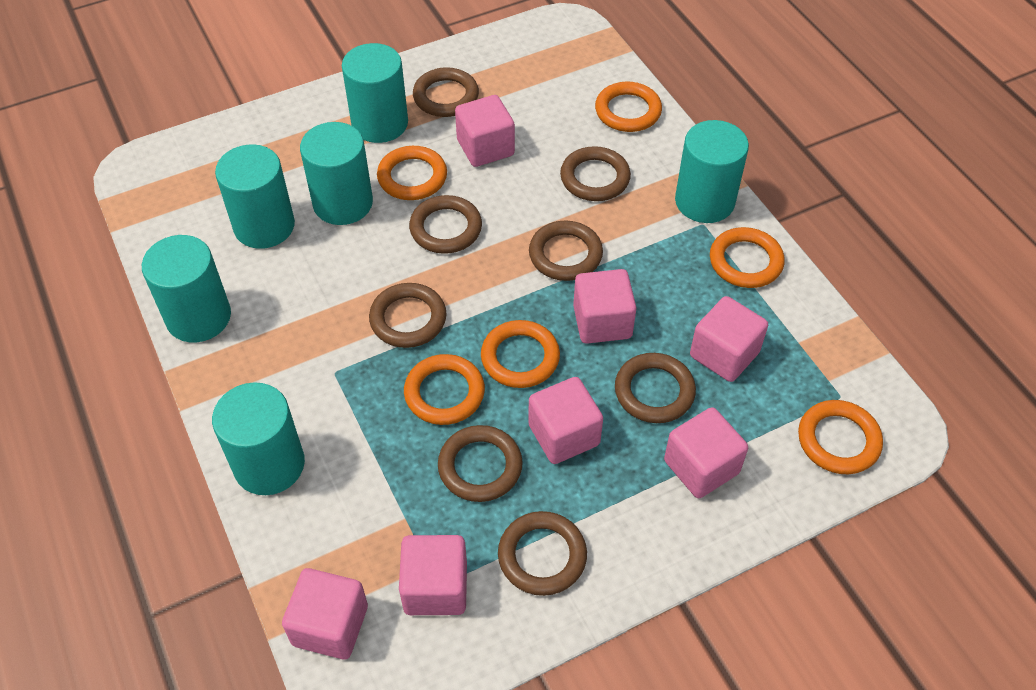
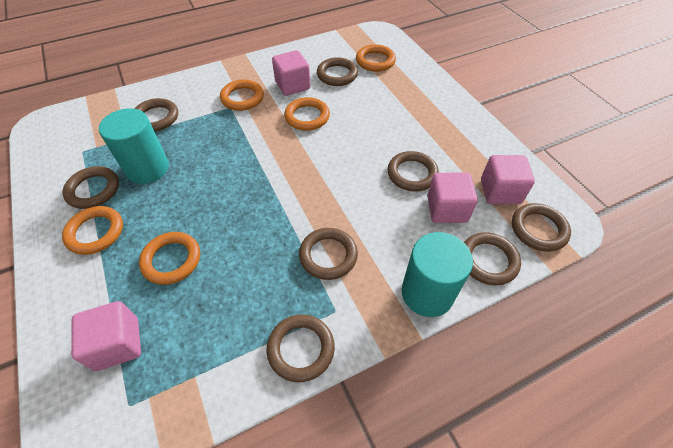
orange ring: [377,146,447,200] [404,354,485,425] [481,320,560,388] [595,82,662,132] [710,227,785,288] [798,400,883,474] = 6 -> [62,206,123,255] [139,232,200,285] [220,79,264,111] [284,97,330,131] [356,44,396,72] = 5
pink cube: [282,568,368,659] [399,535,467,615] [455,95,515,167] [528,377,603,464] [573,269,637,344] [664,407,748,498] [690,296,768,382] = 7 -> [71,301,141,371] [272,50,310,96] [427,172,478,223] [481,155,535,204] = 4
turquoise cylinder: [142,235,231,343] [212,382,305,495] [215,144,295,249] [300,122,373,225] [342,43,408,143] [675,120,749,223] = 6 -> [99,108,169,184] [402,232,473,317] = 2

